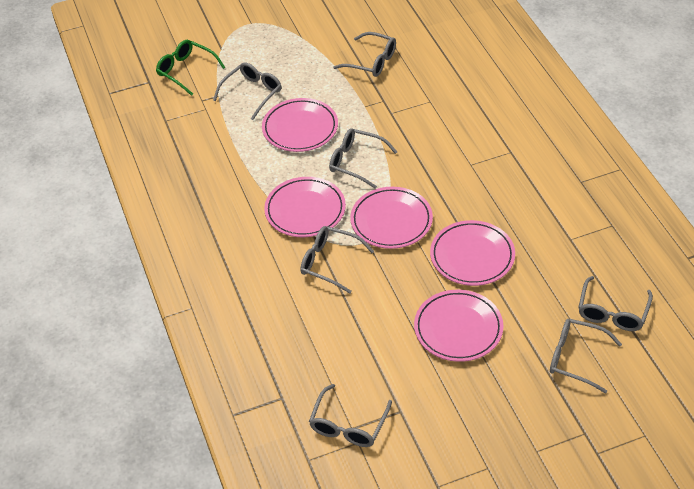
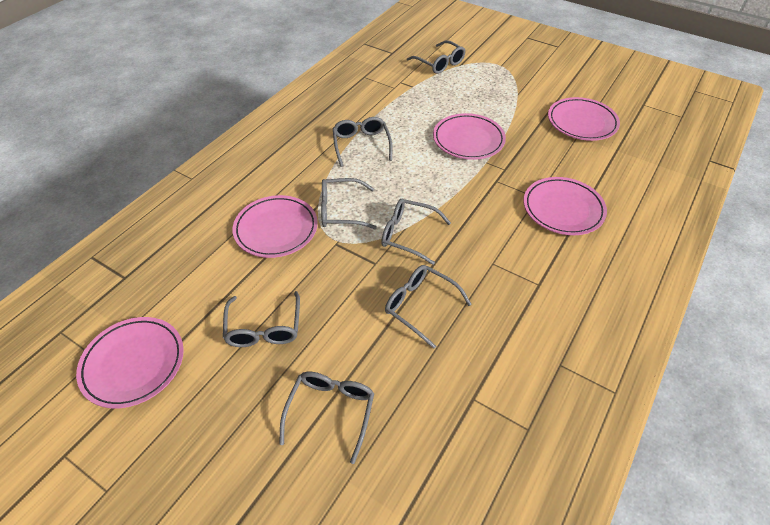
green glasses: [156,40,225,96] = 1 -> none = 0

